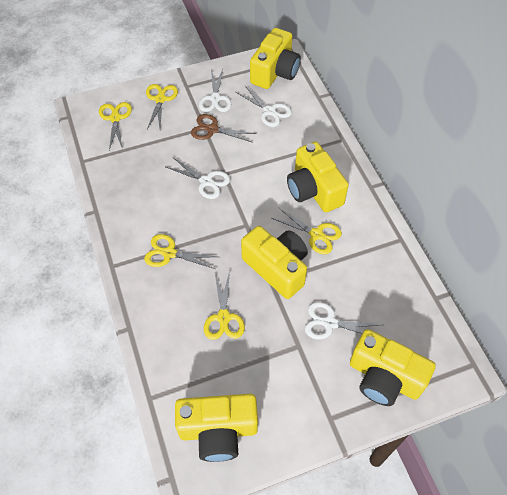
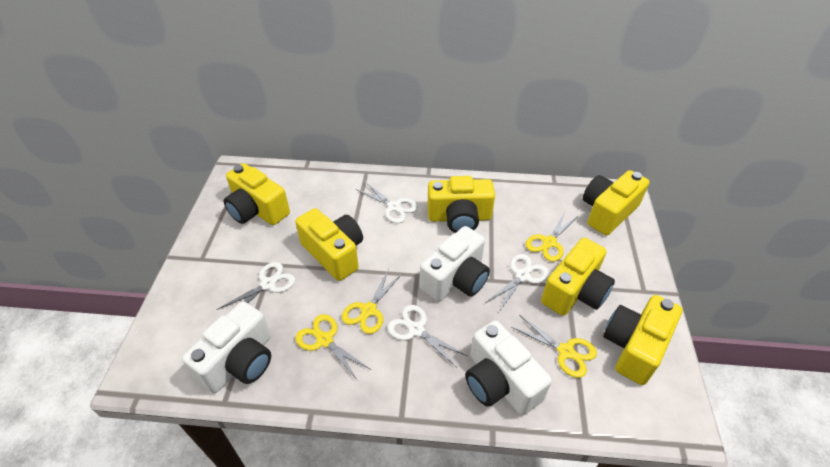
brown scissors: [191,114,257,143] = 1 -> none = 0
white camera: none = 0 -> [182,301,271,393] [420,226,490,302] [465,320,552,415] = 3
yellow camera: [175,394,258,462] [241,226,308,299] [250,28,301,89] [287,141,349,212] [350,329,436,406] = 5 -> [224,163,290,225] [295,208,363,281] [428,176,495,233] [541,238,615,316] [583,170,650,235] [603,295,682,385] = 6
yellow scissors: [99,102,132,150] [144,234,218,269] [146,84,178,129] [204,271,245,340] [272,207,342,254] = 5 -> [296,314,370,381] [342,269,402,334] [511,315,597,378] [525,212,578,262] = 4

